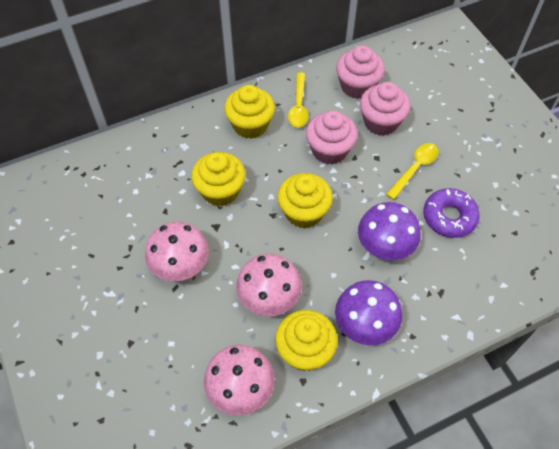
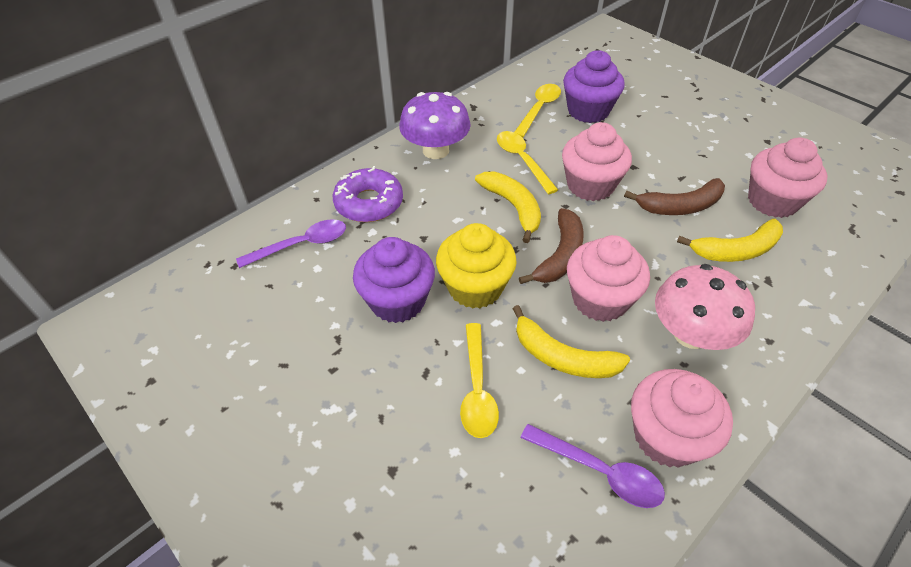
brown banana: none = 0 -> [519,208,584,284] [624,178,725,215] = 2
pink cupcake: [306,111,358,165] [336,45,385,99] [360,82,410,136] = 3 -> [562,122,632,201] [567,235,650,322] [631,369,733,468] [748,138,827,218] = 4
pink mushroom: [145,222,209,282] [204,345,275,416] [236,254,302,316] = 3 -> [655,264,755,350] = 1
purple cupcake: none = 0 -> [353,237,435,323] [563,50,625,123] = 2
purple mushroom: [335,280,402,345] [358,202,421,260] = 2 -> [399,92,471,159] = 1
purple spoon: none = 0 -> [236,219,346,268] [520,424,665,508] = 2
yellow banana: none = 0 -> [475,172,541,243] [512,305,630,378] [677,219,783,262] = 3
yellow cupcake: [191,152,245,207] [224,85,275,139] [275,310,338,371] [278,173,333,229] = 4 -> [436,223,517,309] = 1
yellow spoon: [288,73,309,128] [386,143,438,200] = 2 -> [460,323,499,438] [497,131,558,194] [515,84,561,138] = 3

